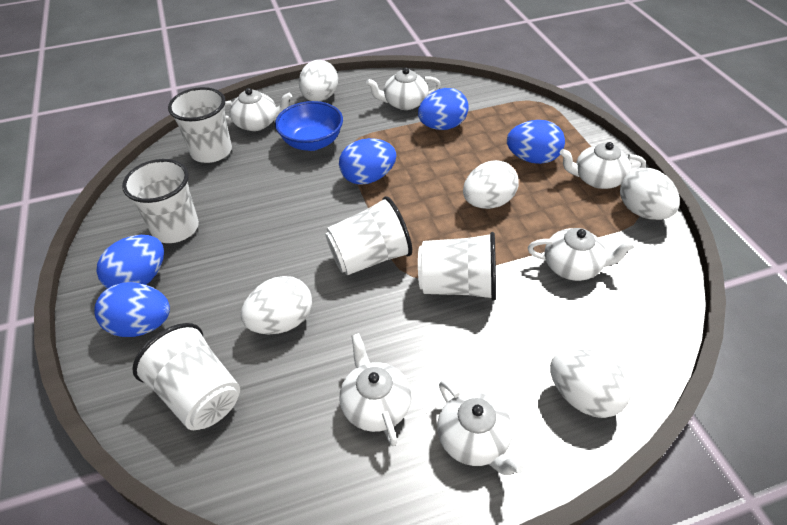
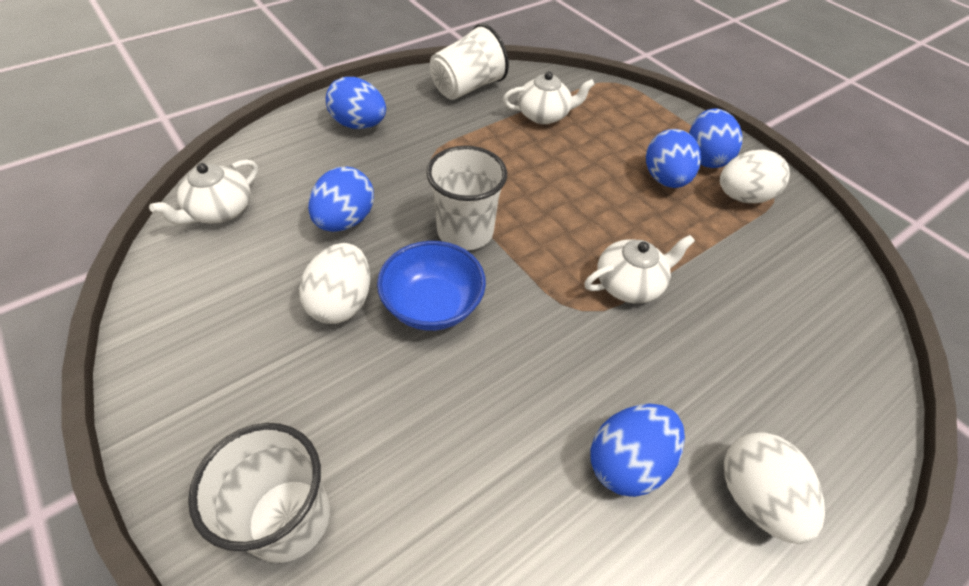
white cup: [122,159,199,243] [132,323,240,430] [168,87,232,163] [325,196,412,275] [418,232,496,301] = 5 -> [188,423,330,563] [426,146,507,250] [430,23,509,100] = 3
white egg: [241,276,312,334] [299,60,338,101] [463,160,519,209] [550,348,632,418] [620,168,680,220] = 5 -> [299,243,370,324] [720,149,790,203] [724,432,825,544] = 3
white teapot: [224,88,292,131] [339,333,411,446] [366,67,441,110] [437,380,524,475] [528,228,635,281] [560,142,646,189] = 6 -> [149,159,258,225] [503,71,595,124] [584,235,695,303] = 3

